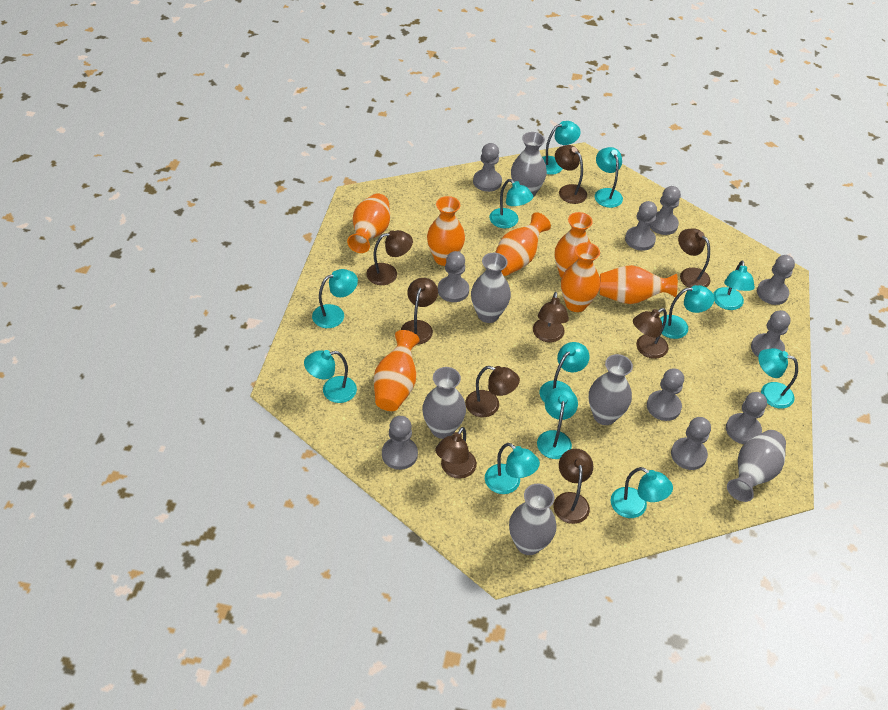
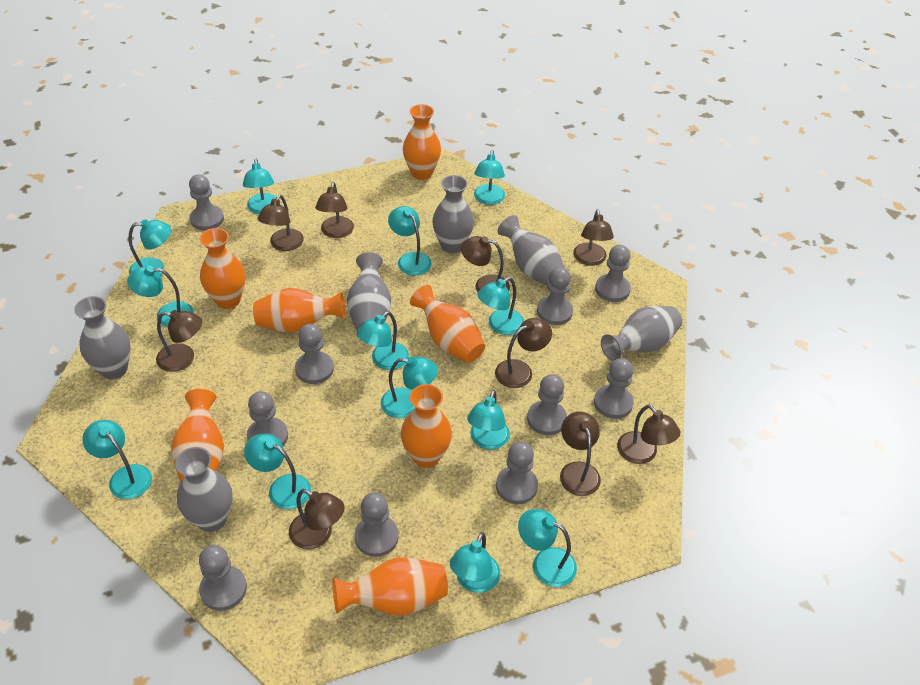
turquoise lamp: [304,350,357,403] [312,269,358,328] [485,443,540,494] [489,179,533,228] [537,387,578,459] [540,342,590,402] [542,121,581,175] [595,147,623,208] [611,467,673,518] [660,285,714,339] [713,260,755,310] [758,348,798,409] = 12 -> [82,420,152,499] [127,266,193,327] [128,219,171,275] [243,159,277,214] [244,434,311,509] [357,311,409,370] [381,356,438,418] [388,206,431,276] [450,532,500,593] [467,390,510,450] [474,150,505,205] [478,277,524,335] [518,509,577,587] = 13

